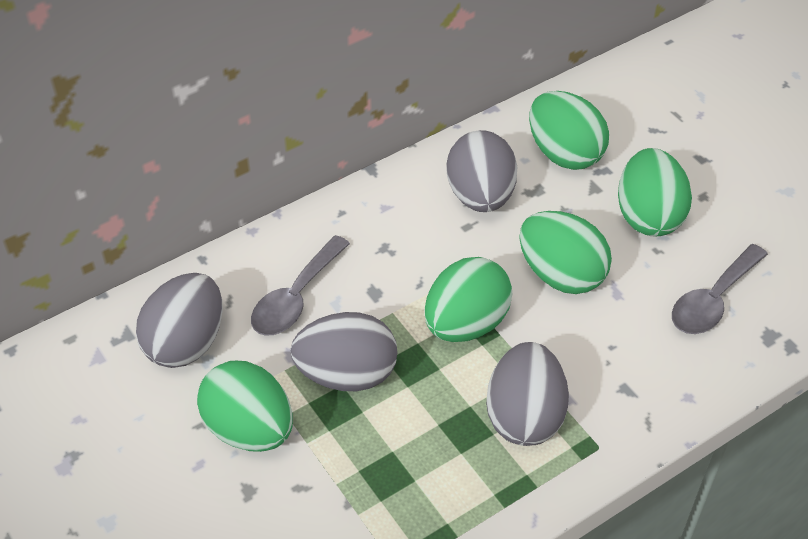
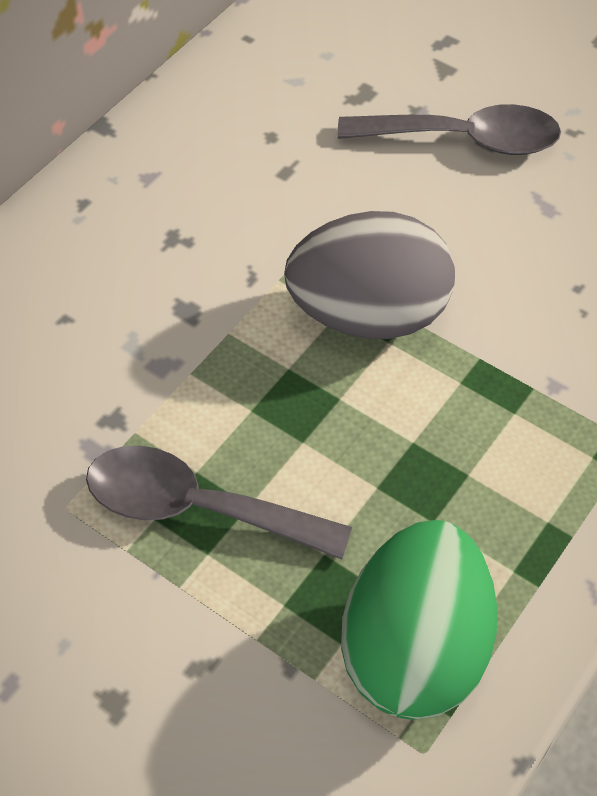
green egg: [197,361,293,452] [424,257,513,342] [519,211,612,294] [529,91,609,170] [618,148,692,237] = 5 -> [341,520,497,720] = 1
grey egg: [136,273,223,368] [290,312,397,391] [446,130,517,212] [486,342,569,446] = 4 -> [284,211,455,339] = 1

